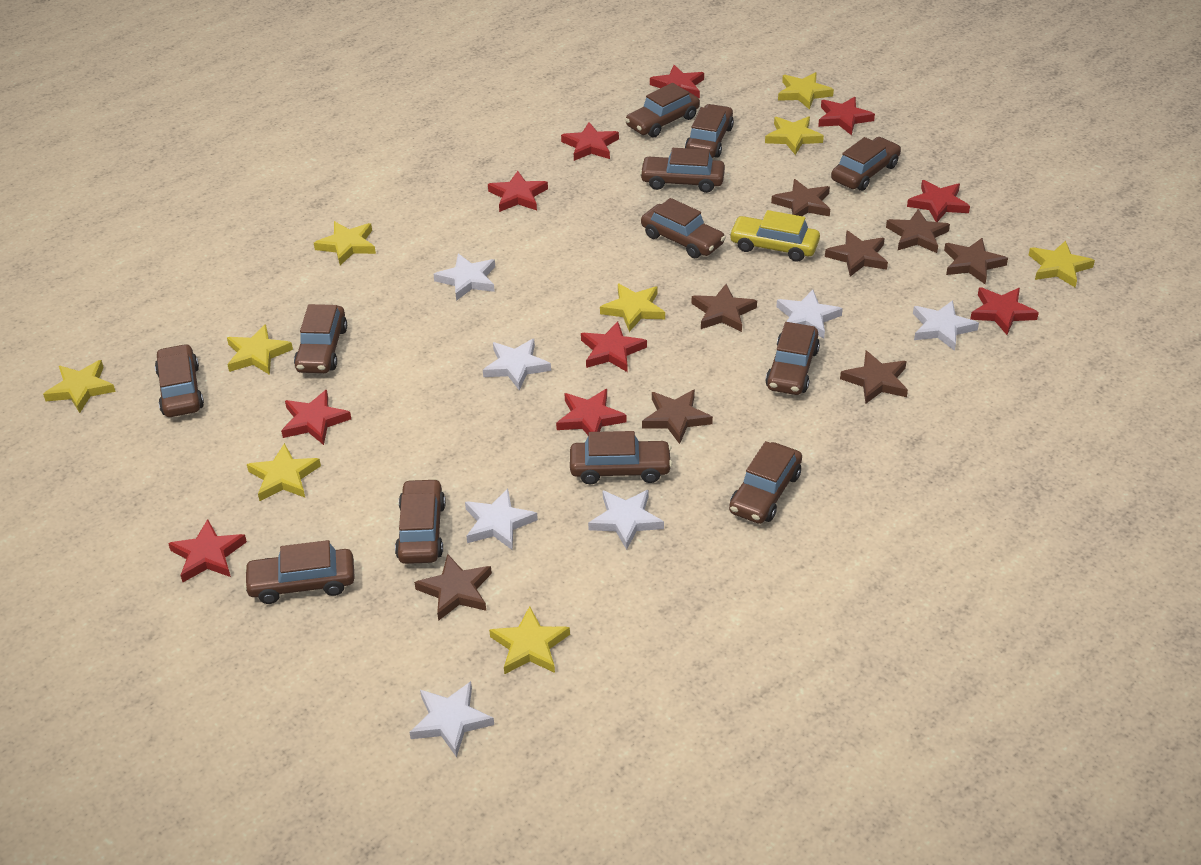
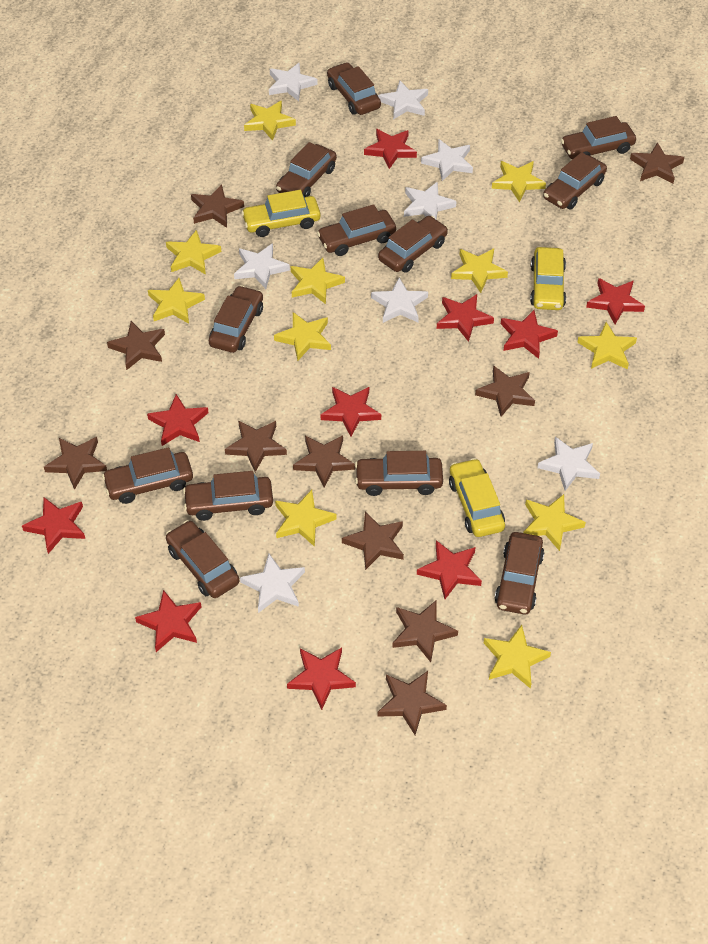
brown star: [414,554,492,621] [642,389,713,444] [692,284,757,332] [771,179,830,216] [825,231,888,277] [840,351,908,404] [886,209,950,253] [944,238,1008,284] = 8 -> [44,437,107,490] [107,321,165,370] [191,184,244,228] [225,421,287,472] [293,435,355,488] [342,512,404,570] [377,671,447,735] [392,601,458,662] [475,366,535,417] [630,142,684,183] = 10
white star: [409,681,494,757] [434,254,495,301] [465,488,538,550] [483,339,551,390] [588,490,664,550] [776,290,843,339] [913,300,979,351] = 7 -> [234,243,290,289] [240,554,305,613] [269,63,318,101] [371,278,428,323] [378,81,428,120] [404,182,457,220] [421,139,473,181] [537,437,600,491] = 8
yellow car: [729,210,820,262] = 1 -> [241,190,320,237] [449,458,505,537] [530,247,566,310] = 3
yellow star: [43,360,116,413] [227,324,293,375] [247,443,321,501] [314,221,376,265] [489,606,570,675] [600,284,665,332] [765,116,824,155] [778,72,834,110] [1029,241,1095,287] = 9 -> [148,278,205,324] [166,230,221,275] [244,101,296,141] [274,312,331,361] [275,490,337,547] [291,258,345,304] [451,248,508,293] [484,625,551,689] [492,161,546,202] [523,494,586,551] [577,322,637,370] = 11

